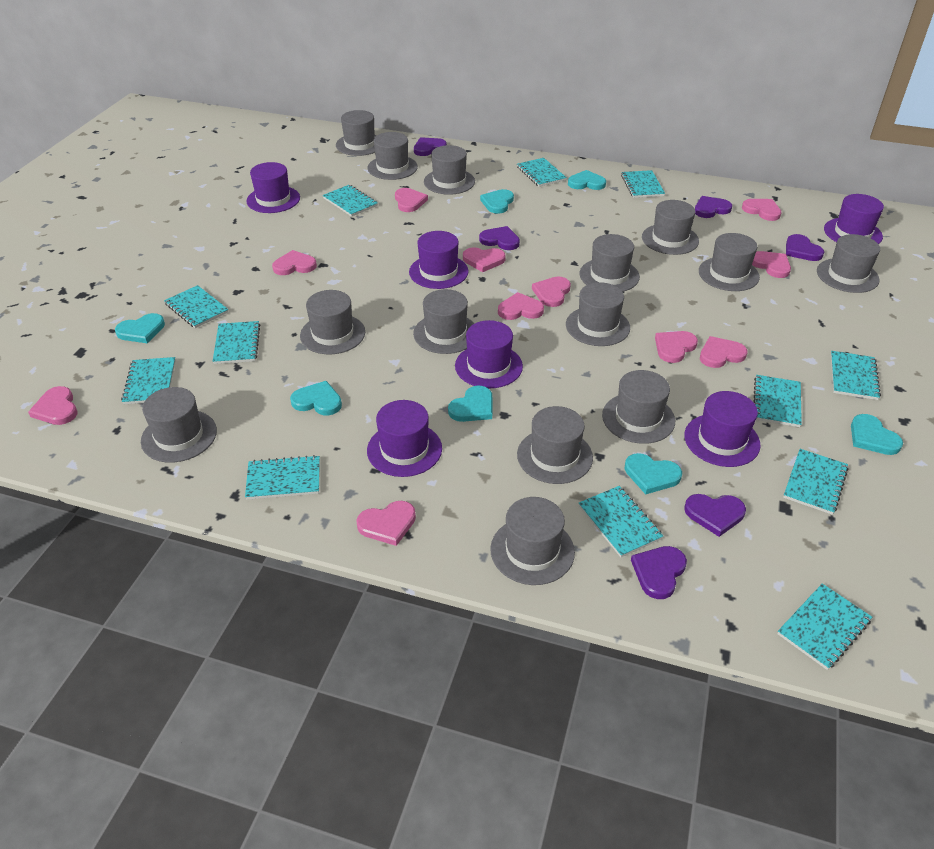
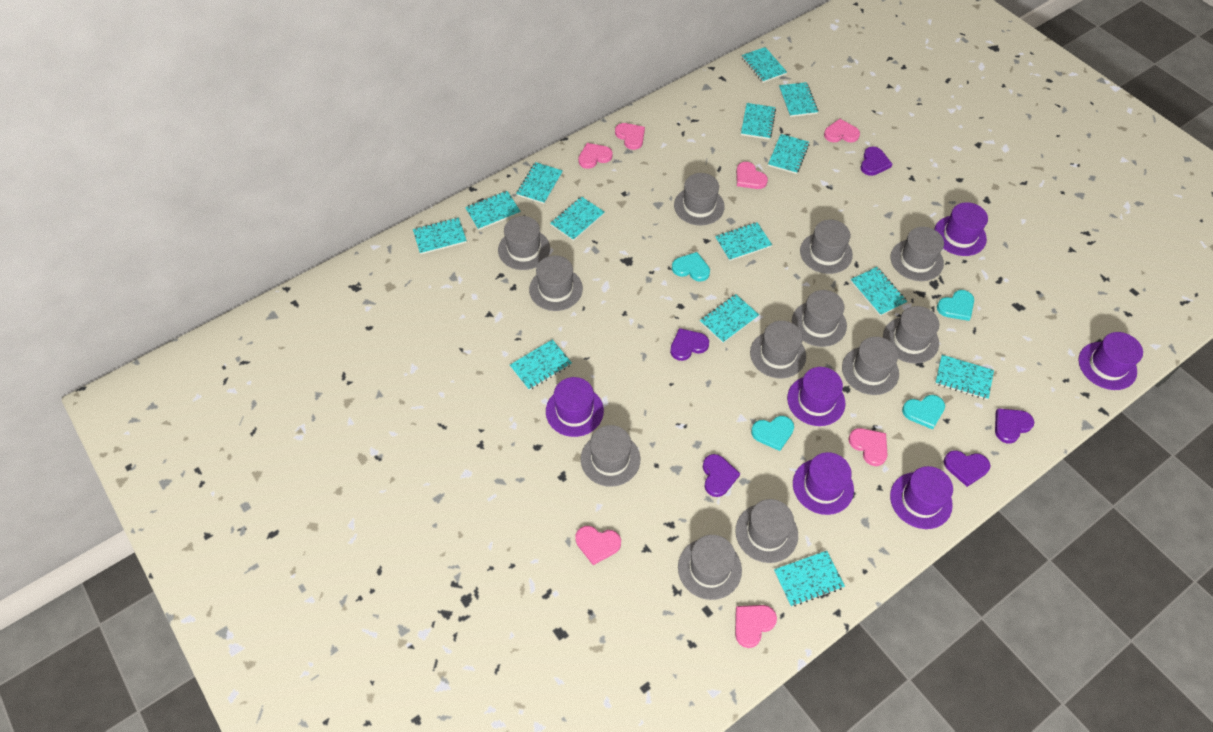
grey hat: [141,387,217,463] [300,290,365,354] [336,110,377,156] [368,132,418,180] [413,289,475,354] [424,145,475,195] [490,497,575,585] [517,406,593,484] [566,282,630,346] [580,234,640,292] [602,370,675,444] [642,200,699,255] [699,233,760,291] [817,234,880,293] = 14 -> [498,216,550,270] [529,255,583,311] [581,425,640,487] [674,173,725,225] [678,535,742,600] [735,499,798,563] [750,321,806,378] [792,290,847,347] [800,220,853,274] [842,337,899,395] [883,306,939,363] [891,227,944,281] = 12
pink heart: [28,386,78,425] [272,250,317,275] [356,501,416,546] [395,188,428,212] [463,247,506,272] [498,292,544,320] [532,277,571,307] [655,331,698,363] [700,336,747,368] [742,199,782,221] [752,251,791,278] = 11 -> [576,526,621,565] [578,143,613,169] [615,123,645,150] [735,605,777,648] [736,162,768,189] [824,119,860,142] [848,428,887,466] = 7
purple heart: [414,137,447,156] [479,226,520,250] [631,546,687,599] [684,494,746,537] [695,196,732,218] [786,234,824,261] = 6 -> [670,328,709,361] [703,454,740,497] [861,147,892,176] [944,450,991,487] [995,408,1034,443] = 5
turquoise heart: [115,313,165,343] [290,381,342,415] [448,385,492,422] [480,189,514,214] [568,170,606,190] [625,453,682,494] [851,414,903,455] = 7 -> [672,252,710,282] [751,416,794,451] [902,395,945,429] [937,290,974,321] = 4
turquoise notebook: [121,357,176,404] [164,285,228,328] [213,321,260,364] [245,455,320,500] [323,185,378,217] [517,158,567,187] [579,486,663,557] [621,170,665,198] [753,375,802,427] [777,584,872,670] [783,449,849,515] [831,351,881,400] = 12 -> [413,218,467,254] [465,191,521,230] [510,339,572,390] [516,162,563,204] [550,196,605,241] [700,294,759,343] [715,222,772,261] [741,103,776,140] [742,47,787,83] [768,134,809,174] [774,551,845,607] [779,82,818,117] [850,267,907,316] [935,355,994,400] = 14

